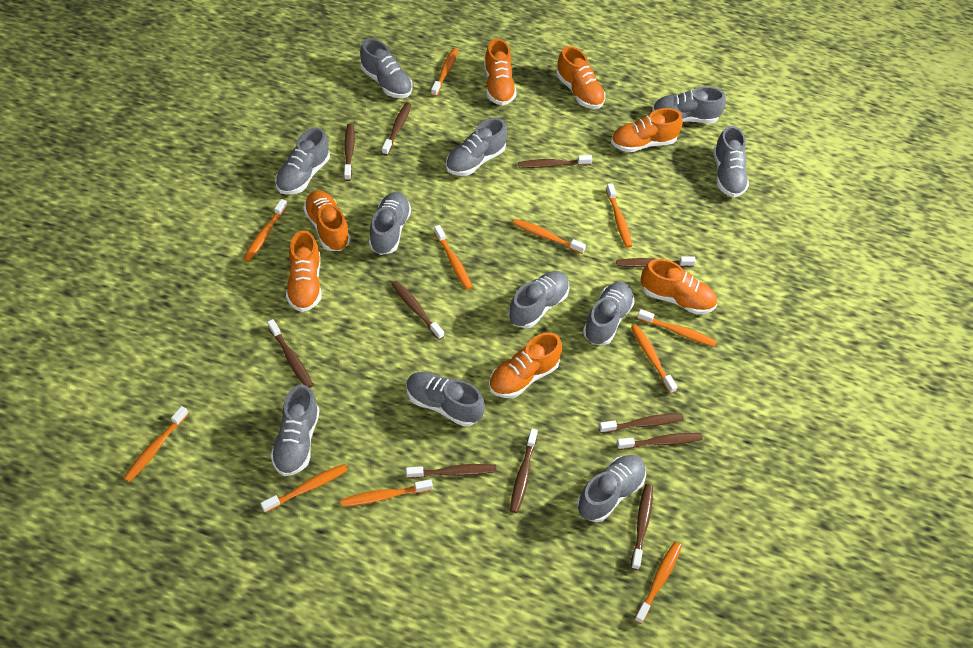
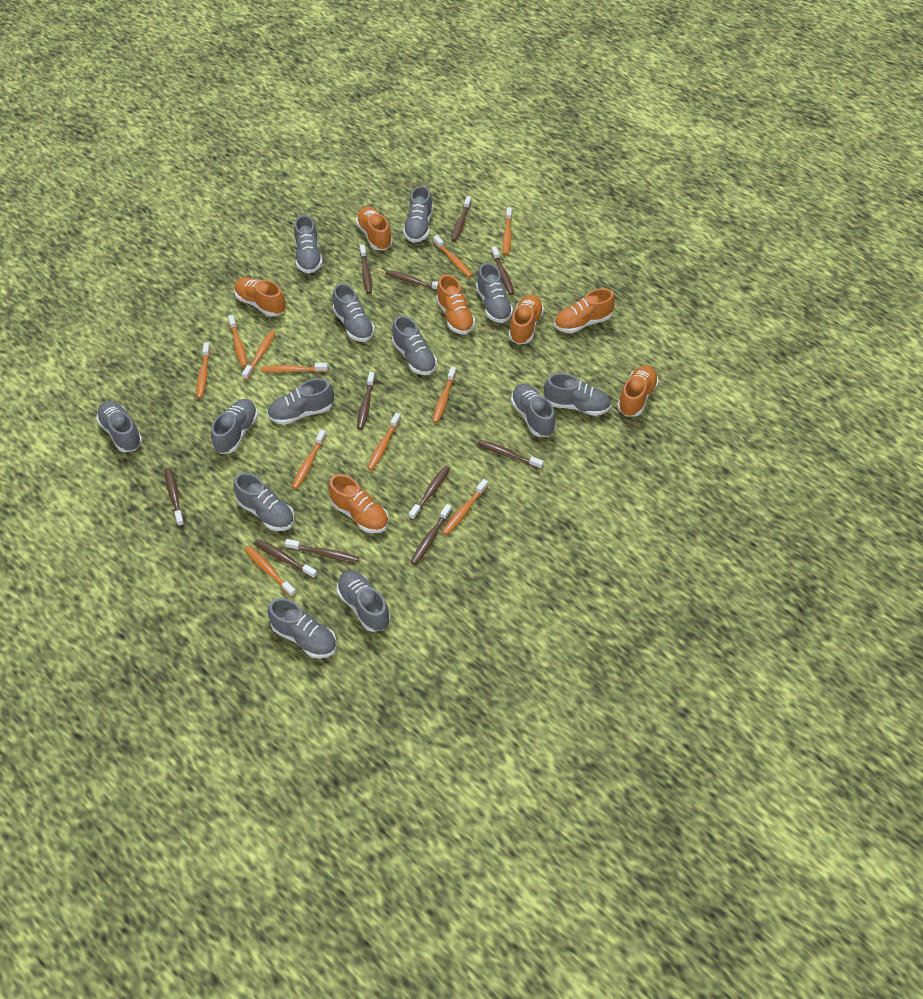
grey shoe: [270,384,319,476] [275,127,330,195] [360,38,413,98] [369,192,411,255] [406,372,485,427] [446,118,507,176] [508,271,570,328] [577,455,646,522] [583,282,635,345] [652,86,726,123] [713,126,749,197] = 11 -> [96,401,143,452] [211,399,258,454] [233,473,295,531] [267,378,334,425] [268,598,337,658] [294,215,323,274] [332,283,375,342] [337,571,390,632] [392,316,437,375] [403,186,433,243] [476,263,513,323] [511,384,556,437] [544,373,611,416] = 13

